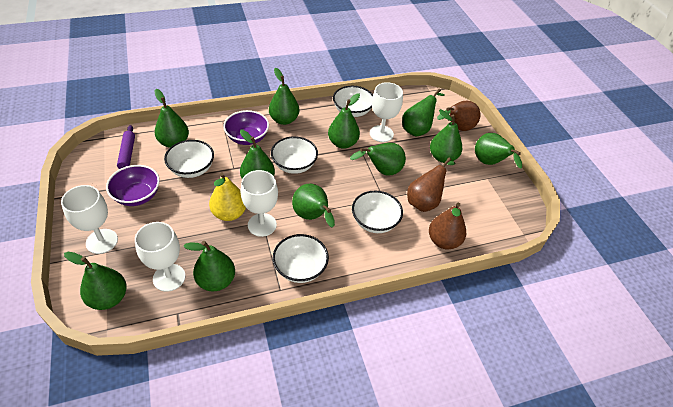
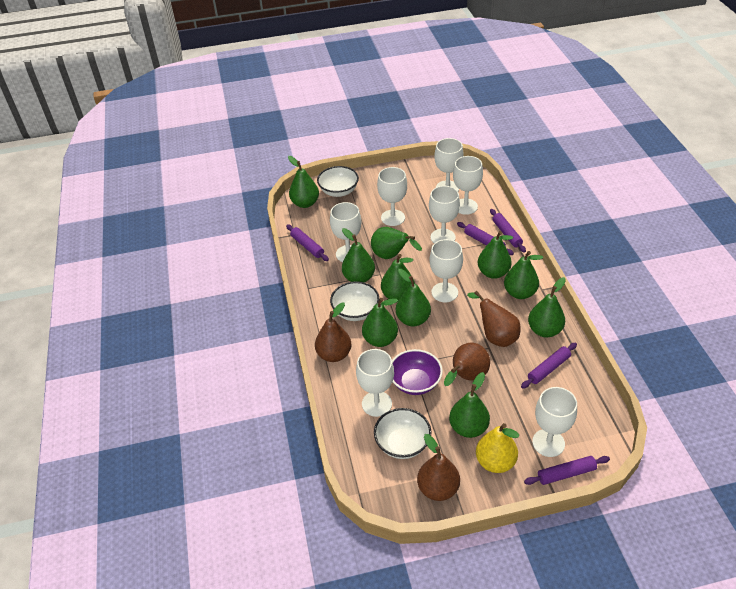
brown pear: [407,158,455,212] [429,203,466,249] [437,101,480,131] = 3 -> [315,302,351,362] [417,434,460,501] [444,343,490,386] [467,291,521,347] = 4
green pear: [64,252,127,310] [154,89,189,148] [184,241,235,291] [240,130,275,179] [269,68,299,125] [292,183,335,228] [328,93,360,149] [350,143,406,176] [402,89,444,137] [430,109,462,163] [475,133,522,169] = 11 -> [288,156,319,208] [342,228,375,283] [362,298,398,347] [371,227,422,259] [381,254,415,302] [396,269,431,327] [449,372,490,438] [478,231,513,279] [504,251,543,299] [528,277,566,337] = 10
purple bowl: [106,165,160,206] [223,110,269,145] = 2 -> [392,349,443,395] = 1
purple rolling pin: [117,125,135,169] = 1 -> [286,224,329,261] [457,222,514,255] [490,209,526,253] [521,343,577,389] [524,456,610,485] = 5
white bowl: [164,140,214,178] [271,136,318,174] [273,234,329,283] [333,86,373,117] [352,191,403,233] = 5 -> [317,166,359,197] [330,281,379,321] [374,408,431,459] = 3
white goblet: [61,185,118,254] [135,222,186,292] [241,170,278,237] [370,82,403,142] = 4 -> [330,202,361,262] [356,349,394,417] [377,167,407,226] [429,186,460,243] [430,239,463,302] [434,138,464,191] [453,156,483,215] [532,387,577,457] = 8

